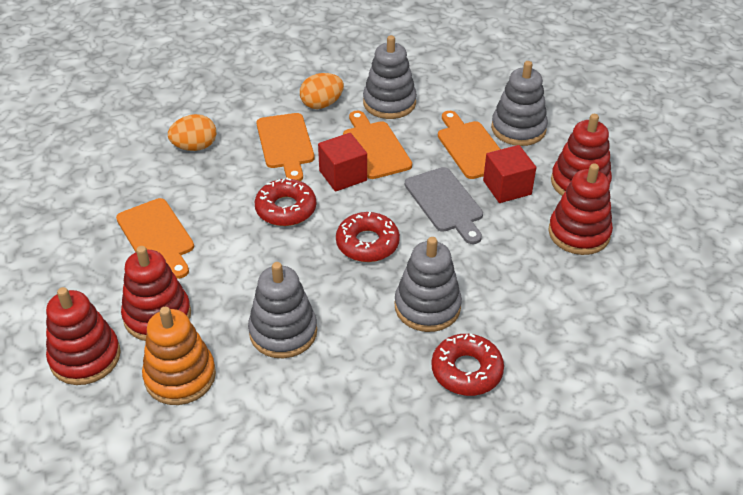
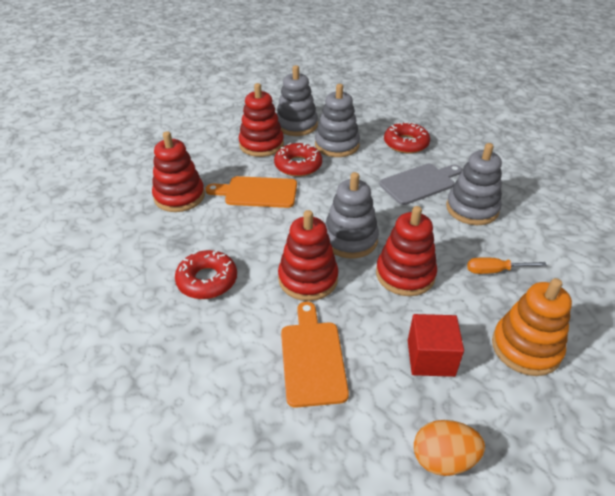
orange cutting board: [116,198,194,279] [256,113,315,181] [343,110,412,179] [438,111,500,179] = 4 -> [205,176,297,208] [281,301,349,408] = 2
orange egg: [168,114,216,151] [300,73,344,109] = 2 -> [414,420,485,476] = 1
orange screwdriver: none = 0 -> [467,257,547,274] = 1
red cube: [318,133,367,192] [483,145,536,203] = 2 -> [408,314,464,377] = 1

